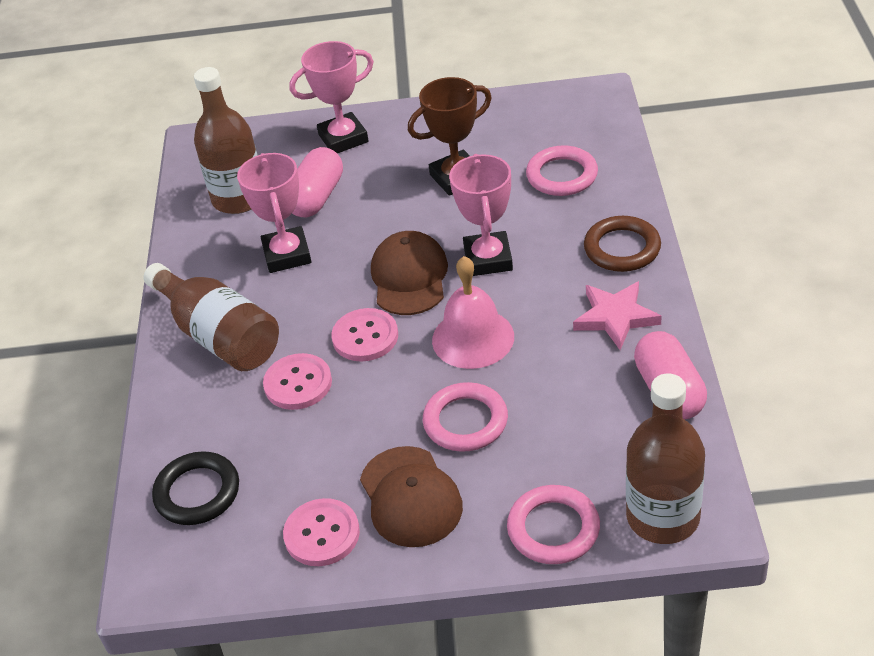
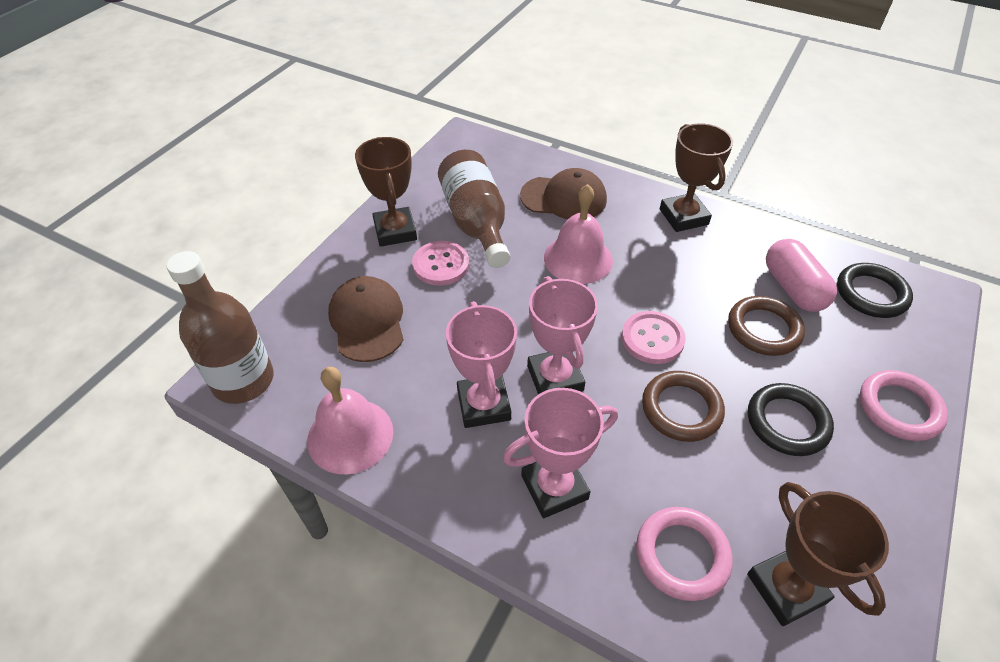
black ring: [152,451,239,525] = 1 -> [748,383,834,456] [837,263,913,318] = 2
brown bottle: [143,263,279,371] [194,67,258,214] [626,374,705,544] = 3 -> [166,251,274,404] [438,150,510,268] = 2
brown ring: [584,216,661,272] = 1 -> [642,371,725,442] [728,296,805,356] = 2
brown trophy: [408,77,492,196] = 1 -> [355,137,417,247] [660,123,733,232] [747,482,889,626] = 3
pink bell: [432,256,514,369] = 1 -> [307,367,393,474] [544,184,613,284] = 2
pink button: [263,353,332,410] [283,498,360,566] [332,308,398,362] = 3 -> [412,241,469,286] [622,311,686,364] = 2
pink capsule: [292,147,343,217] [634,331,707,420] = 2 -> [766,239,837,312] = 1
pink ring: [423,382,508,452] [507,485,600,564] [526,145,598,196] = 3 -> [636,507,733,601] [860,370,948,441] = 2
pink star: [573,281,661,350] = 1 -> none = 0

